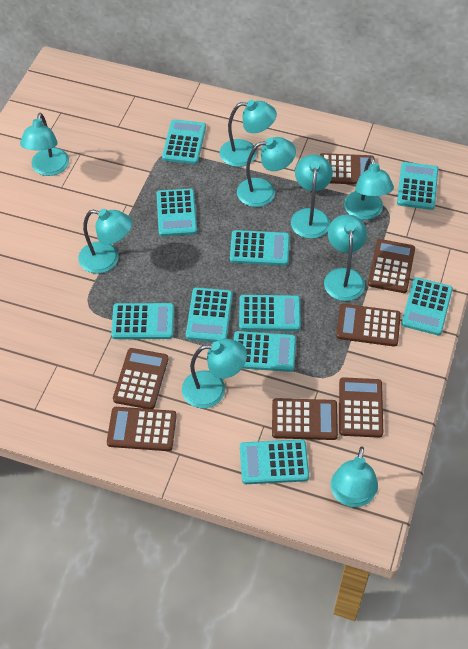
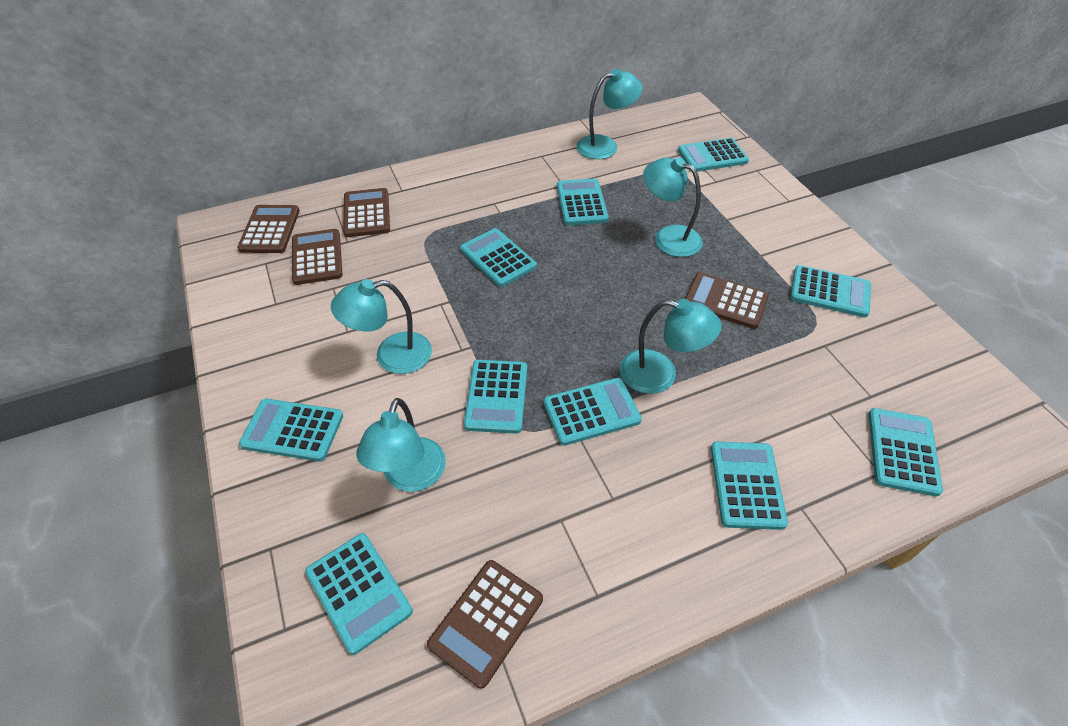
brown calculator: [107,407,177,451] [113,348,168,409] [272,398,338,440] [320,153,375,185] [336,304,401,347] [339,377,383,438] [368,239,415,293] = 7 -> [237,205,300,253] [292,229,343,285] [343,188,390,237] [427,560,543,689] [685,272,769,329] = 5
turquoise lamp: [20,113,69,176] [78,209,132,274] [182,339,247,408] [220,100,277,167] [237,137,296,207] [291,154,333,239] [324,214,367,301] [331,446,378,507] [344,157,394,220] = 9 -> [331,279,432,374] [356,398,446,492] [577,69,643,159] [620,299,721,394] [643,157,703,257] = 5

